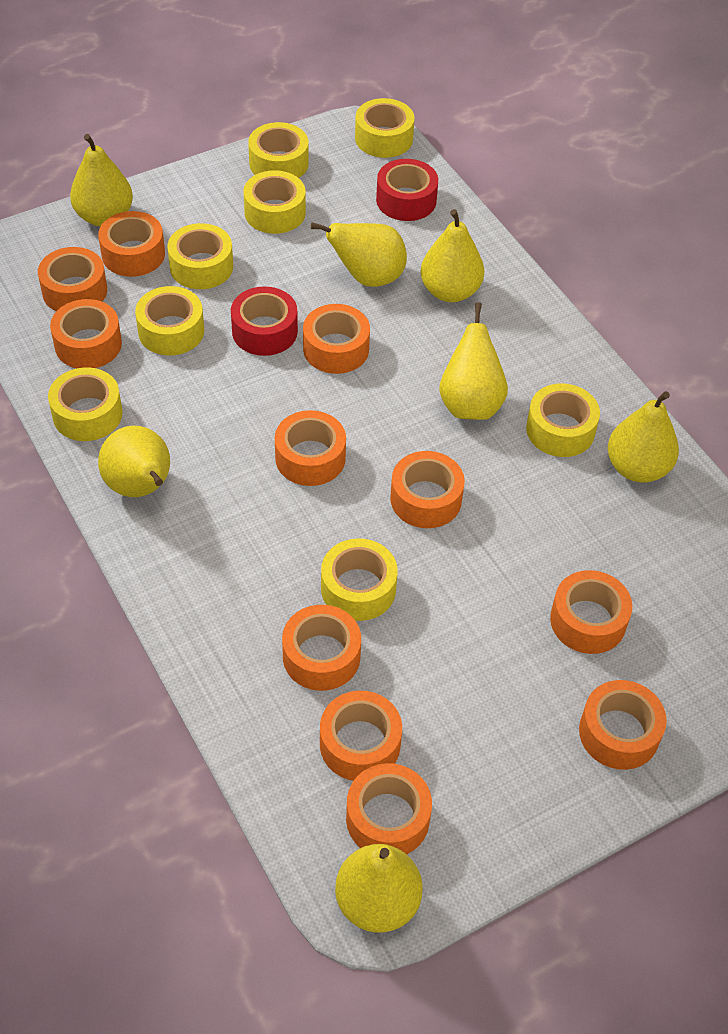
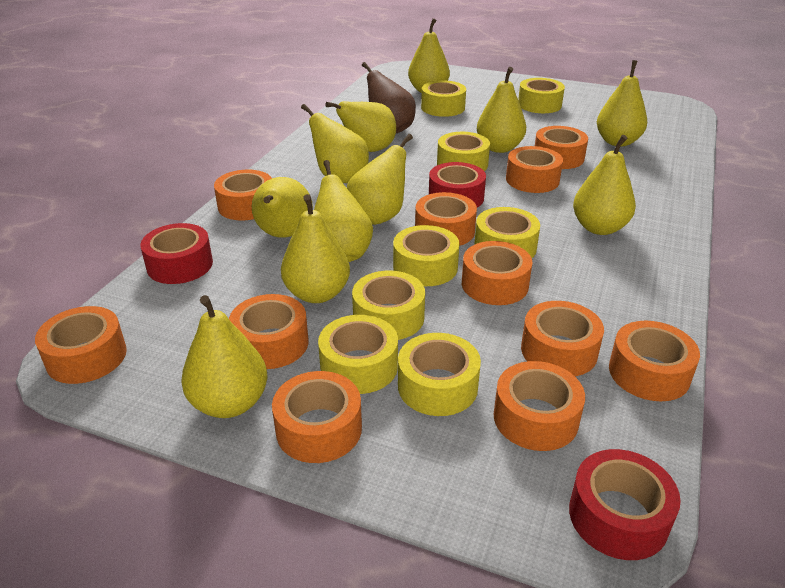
brown pear: none = 0 -> [362,62,416,133] = 1
red tape: [231,287,298,356] [376,159,438,221] = 2 -> [140,223,213,284] [429,162,486,208] [569,449,681,560] = 3
yellow pear: [70,134,133,226] [98,426,170,497] [311,222,407,287] [335,844,423,933] [420,209,484,302] [439,302,508,420] [607,391,679,483] = 7 -> [181,295,267,418] [252,177,313,238] [281,194,350,303] [301,104,369,183] [314,160,373,262] [325,101,396,152] [347,134,413,225] [408,18,450,93] [477,67,526,153] [573,135,636,235] [597,60,647,147] = 11

